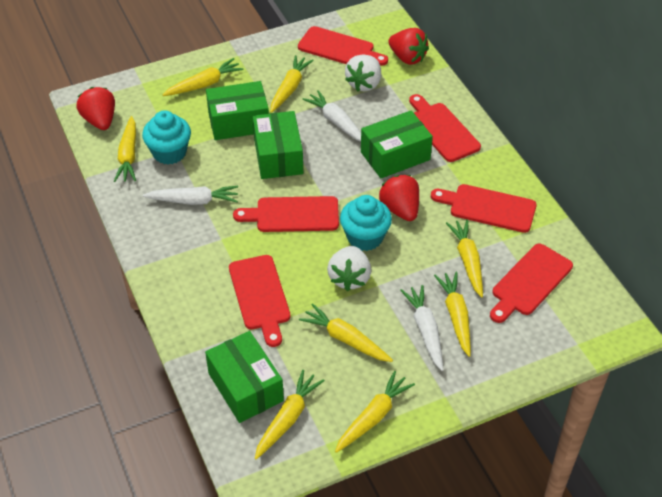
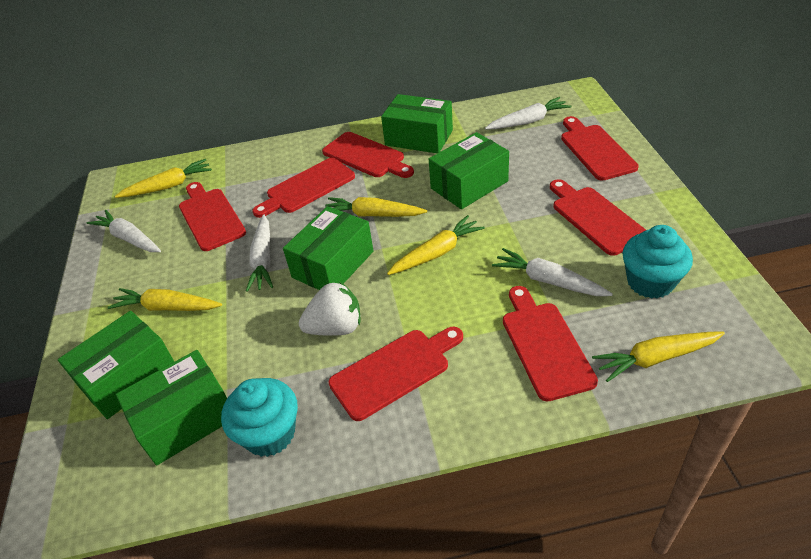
green box: [205,331,284,423] [206,81,269,140] [253,111,303,179] [361,110,433,178] = 4 -> [58,311,174,419] [116,350,227,466] [283,206,374,290] [381,94,453,154] [429,132,509,209] = 5
red cutting board: [229,255,290,347] [233,196,339,232] [298,26,388,66] [409,94,481,162] [431,184,537,233] [490,244,573,323] = 6 -> [179,182,246,251] [252,158,355,218] [322,132,414,178] [329,327,463,421] [503,286,598,401] [550,179,646,256] [561,116,639,181] = 7
red strawberry: [76,87,115,130] [379,175,419,221] [388,28,429,65] = 3 -> none = 0
white carrot: [143,186,238,205] [302,90,361,142] [400,285,443,371] = 3 -> [87,210,161,252] [246,214,273,292] [485,97,571,129] [492,248,613,296] = 4
white strawberry: [327,246,371,291] [345,55,381,91] = 2 -> [299,282,361,336] = 1
yellow carrot: [114,116,136,182] [163,58,244,96] [255,370,325,460] [271,55,314,113] [299,303,393,362] [335,371,415,453] [434,272,471,357] [446,219,483,298] = 8 -> [108,288,222,311] [115,159,212,198] [325,197,427,217] [387,215,485,275] [592,332,725,382] = 5

